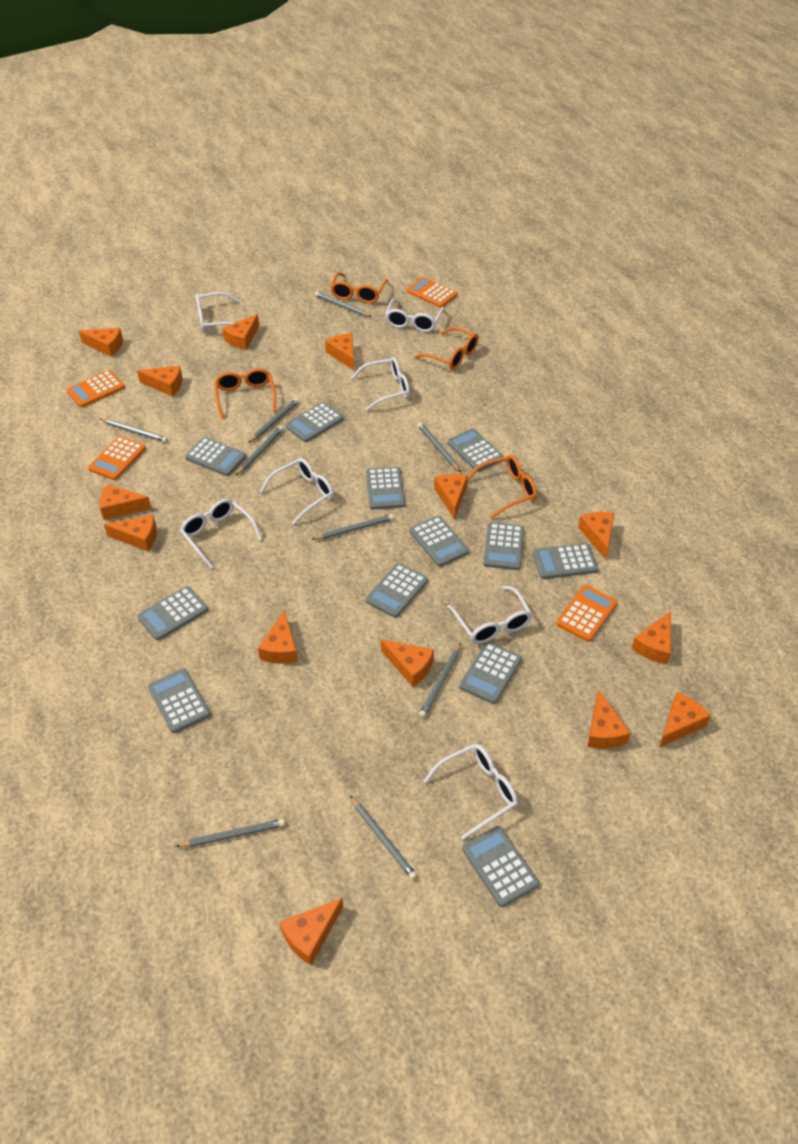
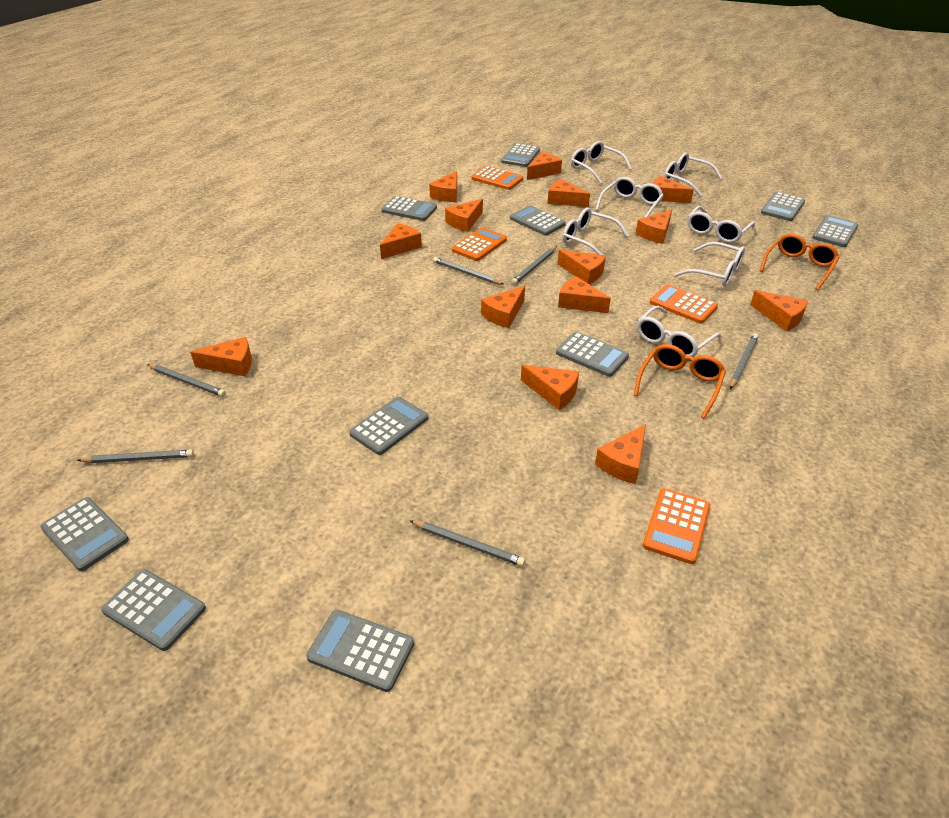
grey calculator: [137,586,208,640] [148,669,210,733] [185,437,246,476] [285,402,343,442] [366,467,405,510] [366,563,428,618] [410,516,469,567] [447,428,504,472] [459,642,522,704] [462,826,539,907] [483,522,524,570] [533,543,598,579] = 12 -> [40,497,129,571] [101,569,206,651] [306,610,414,692] [349,397,428,455] [382,196,437,221] [501,143,540,167] [510,205,566,236] [556,332,629,377] [761,192,805,221] [812,215,858,247] = 10
grey pencil: [100,419,168,442] [175,819,285,847] [235,426,284,476] [248,398,299,443] [311,514,394,540] [315,292,372,317] [350,796,417,880] [418,422,461,472] [419,643,461,718] = 9 -> [77,450,194,463] [147,364,226,397] [409,520,525,566] [433,257,504,285] [511,246,557,284] [730,333,758,389] = 6
orange glasses: [215,368,276,419] [330,272,388,303] [414,327,479,370] [467,455,537,519] = 4 -> [634,344,726,419] [760,234,839,290] = 2

